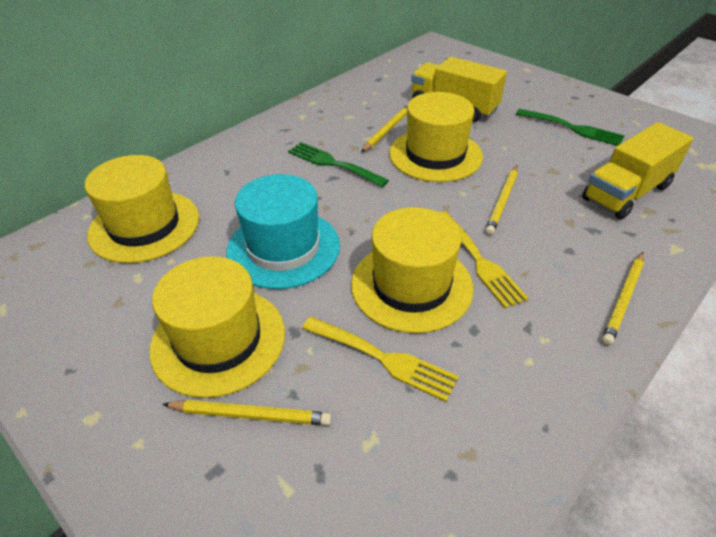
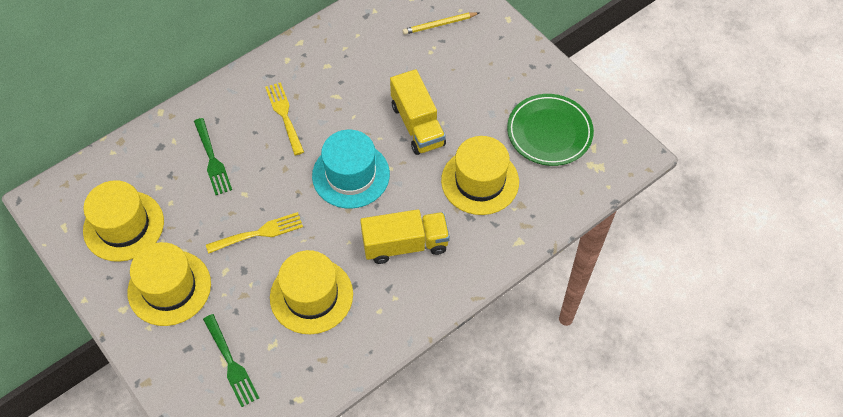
green plate: none = 0 -> [507,94,594,166] = 1
yellow pencil: [163,400,332,426] [361,104,408,152] [485,165,518,235] [602,252,644,346] = 4 -> [403,12,479,35] = 1

